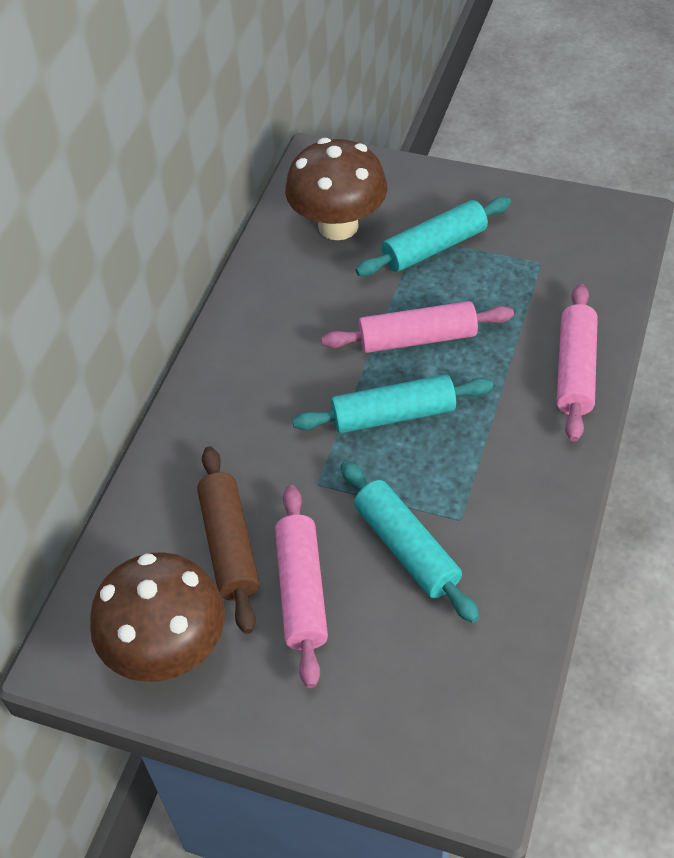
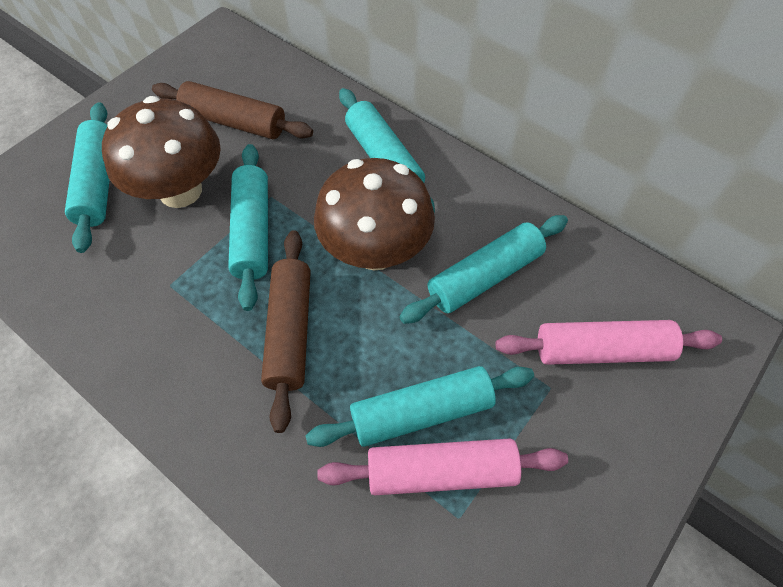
brown rolling pin: [197,446,259,634] = 1 -> [152,81,313,139] [261,230,311,433] = 2
pink rolling pin: [275,485,328,688] [321,301,514,353] [556,284,598,442] = 3 -> [317,438,568,495] [496,320,722,365] = 2
turquoise rolling pin: [292,375,493,433] [341,461,480,623] [356,197,511,276] = 3 -> [65,102,110,253] [228,144,268,311] [305,366,534,447] [339,88,435,212] [399,215,568,324] = 5

